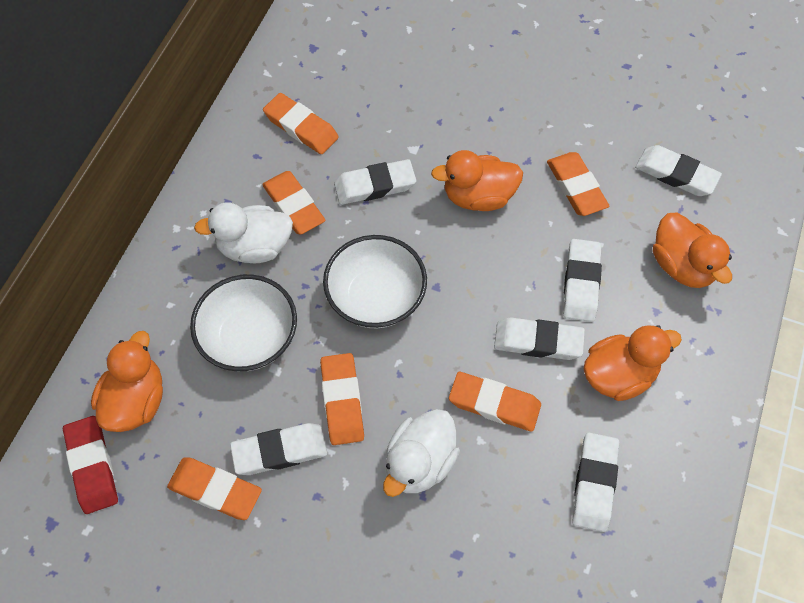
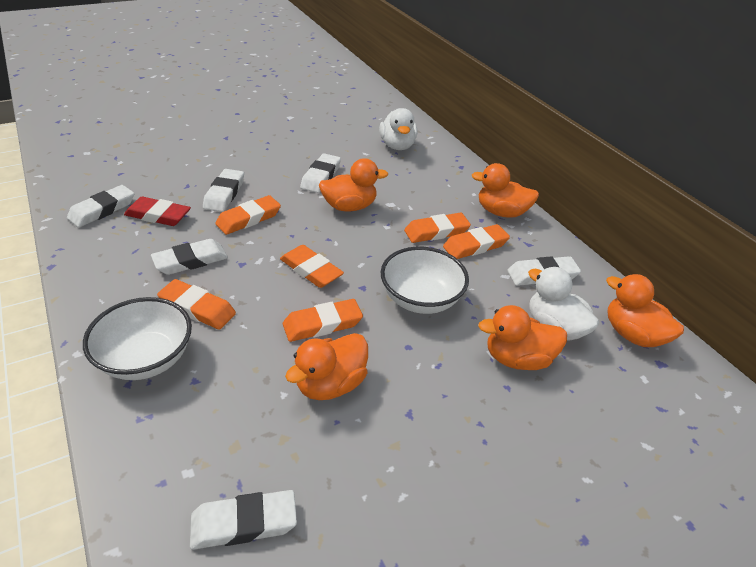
orange duck: [91,331,163,432] [431,150,523,211] [584,325,682,401] [653,213,732,288] = 4 -> [285,333,368,400] [319,158,388,211] [472,163,539,218] [478,305,567,370] [606,274,684,347] = 5

